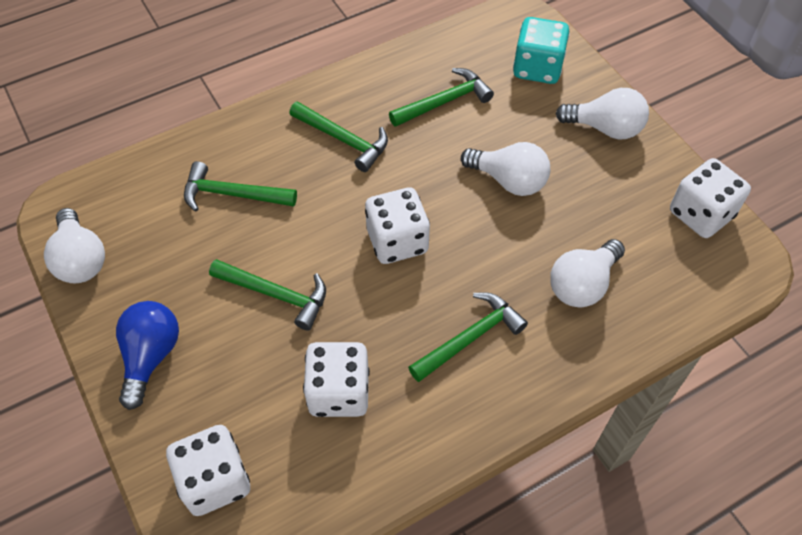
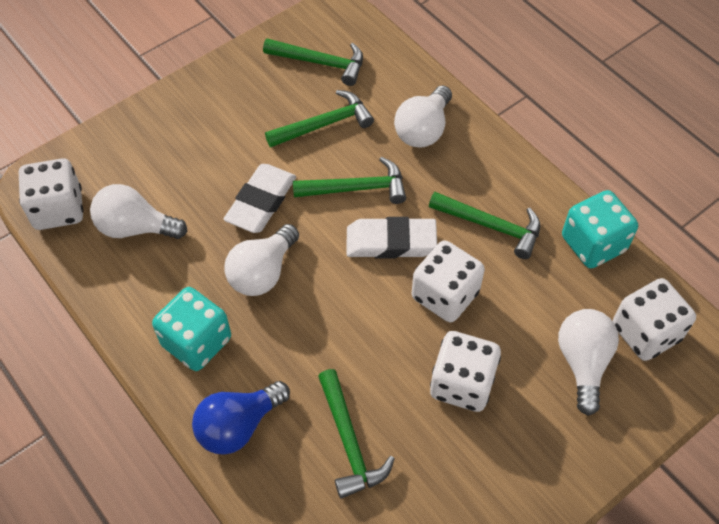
turquoise dice: [513,17,570,84] = 1 -> [152,287,231,371] [562,190,638,268] = 2
white eraser: none = 0 -> [224,164,296,233] [346,217,437,259] = 2

